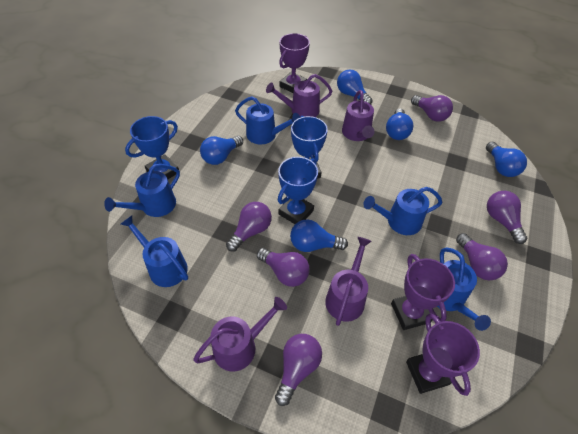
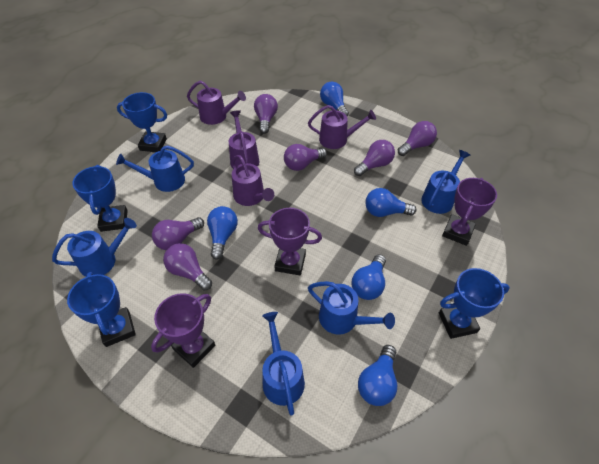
blue trophy: [125,116,179,179] [278,157,318,224] [291,116,328,179] = 3 -> [67,272,136,347] [72,165,128,232] [117,92,167,152] [439,268,510,339] = 4

